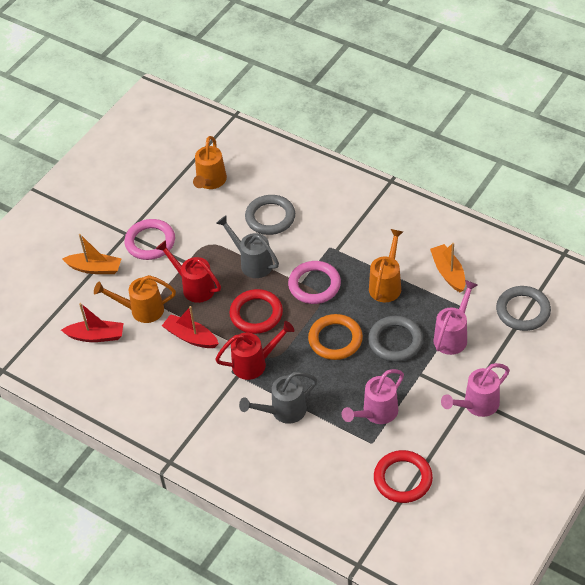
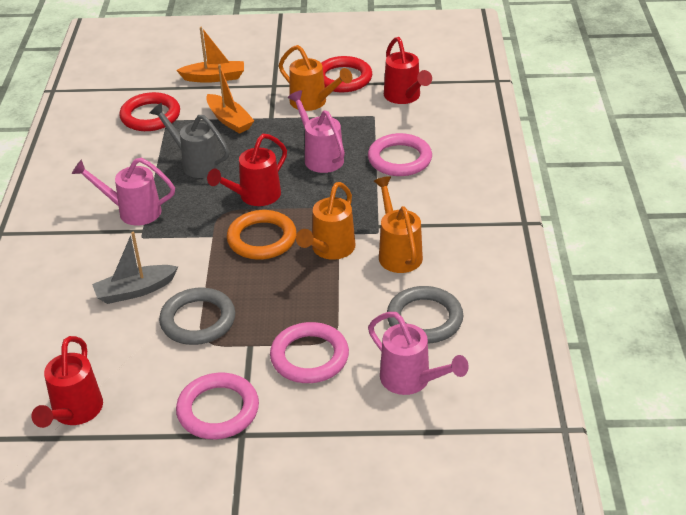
grey boat: none = 0 -> [92,232,178,304] = 1
grey ring: [245,195,295,235] [368,316,423,362] [496,286,551,331] = 3 -> [159,288,236,345] [387,286,463,343] = 2
grey watering can: [216,215,279,278] [239,372,317,424] = 2 -> [150,103,229,178] = 1
pink ring: [124,219,175,260] [288,261,341,304] = 2 -> [176,373,259,439] [270,322,349,383] [368,133,432,176] = 3
red boat: [61,303,124,342] [162,306,219,348] = 2 -> none = 0
red watering can: [156,240,221,303] [215,321,295,380] = 2 -> [31,336,103,428] [207,134,287,206] [384,37,432,104] = 3

